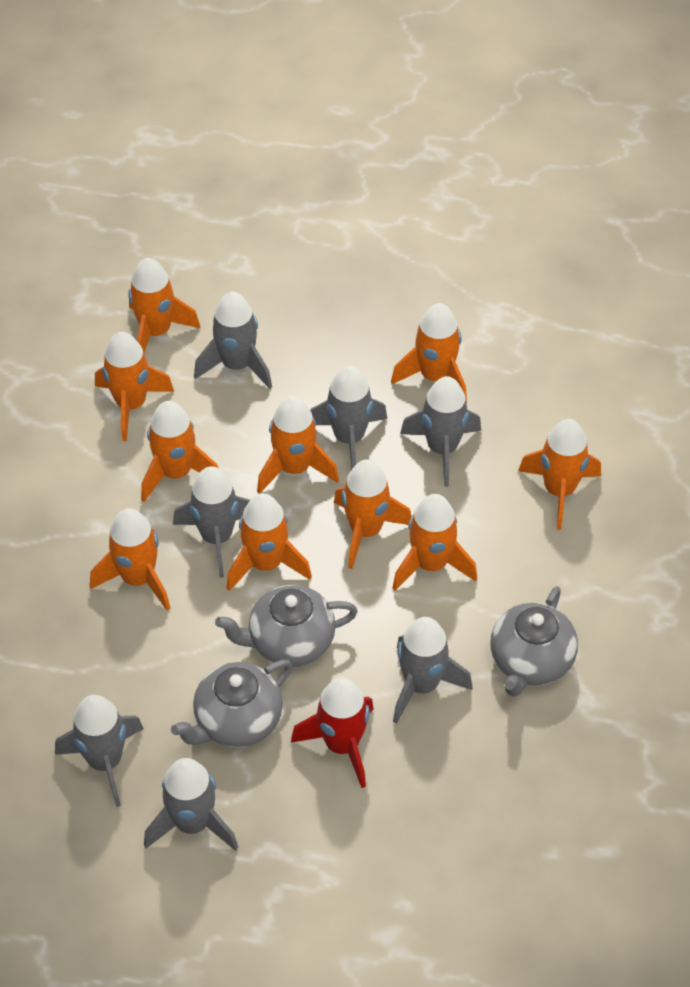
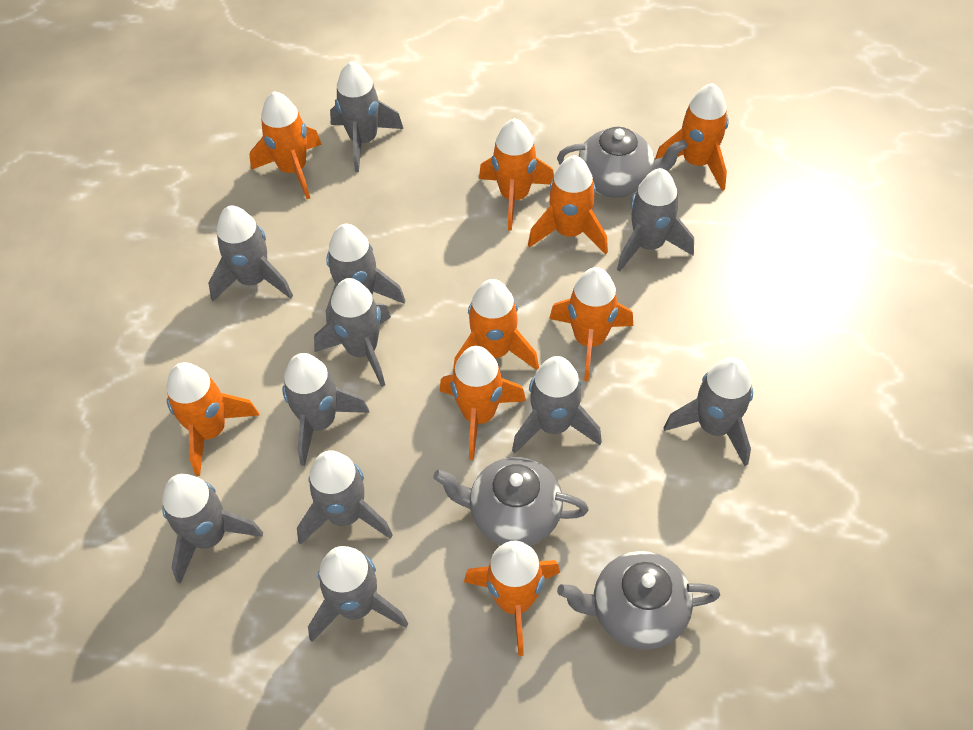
grey rocket: [55,695,144,807] [144,758,238,851] [173,466,250,578] [194,292,272,389] [310,366,387,470] [393,617,472,724] [400,376,481,487] = 7 -> [162,474,263,584] [208,206,293,301] [282,353,370,466] [297,450,393,545] [308,546,408,642] [314,278,391,387] [326,224,405,323] [330,61,403,172] [512,356,602,454] [617,168,694,272] [663,357,753,466] = 11
orange rocket: [90,508,170,611] [95,332,174,441] [128,258,200,352] [141,401,218,502] [226,493,312,591] [257,396,339,494] [334,459,411,569] [391,303,467,403] [392,494,477,591] [518,419,601,530] = 10 -> [166,362,259,476] [249,91,322,199] [440,346,526,460] [453,279,539,374] [464,541,560,656] [479,118,554,231] [528,155,608,255] [549,267,633,381] [655,83,729,191] = 9
red rocket: [291,677,374,788] = 1 -> none = 0

